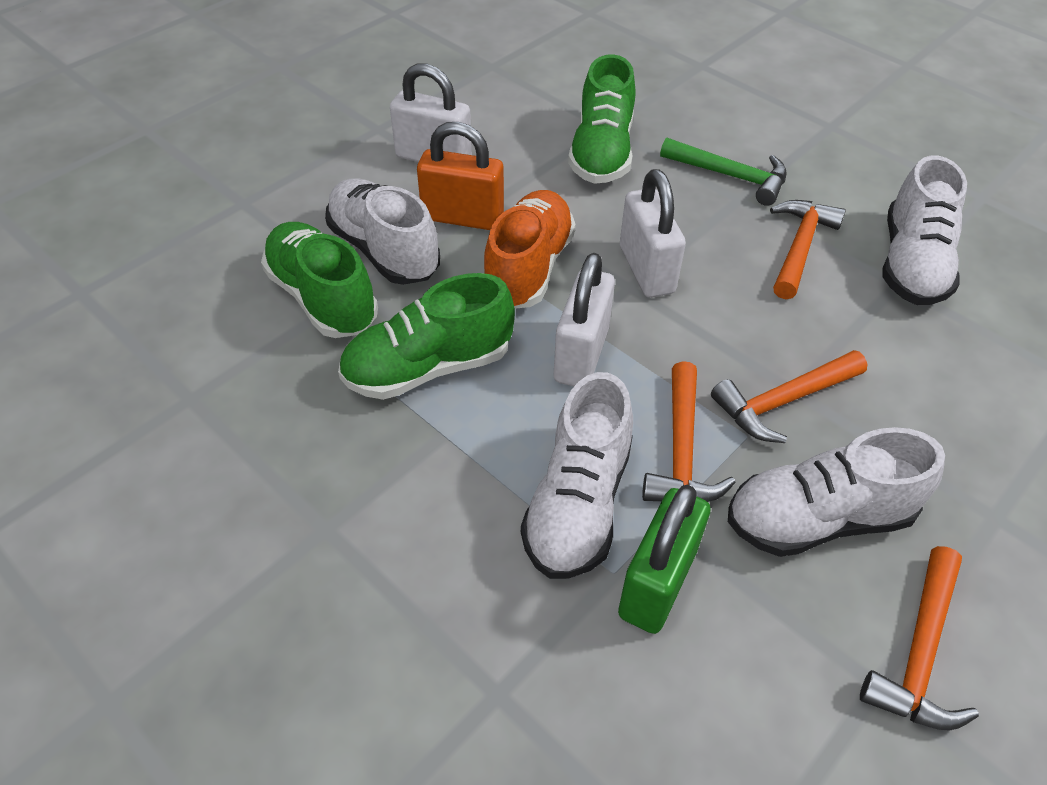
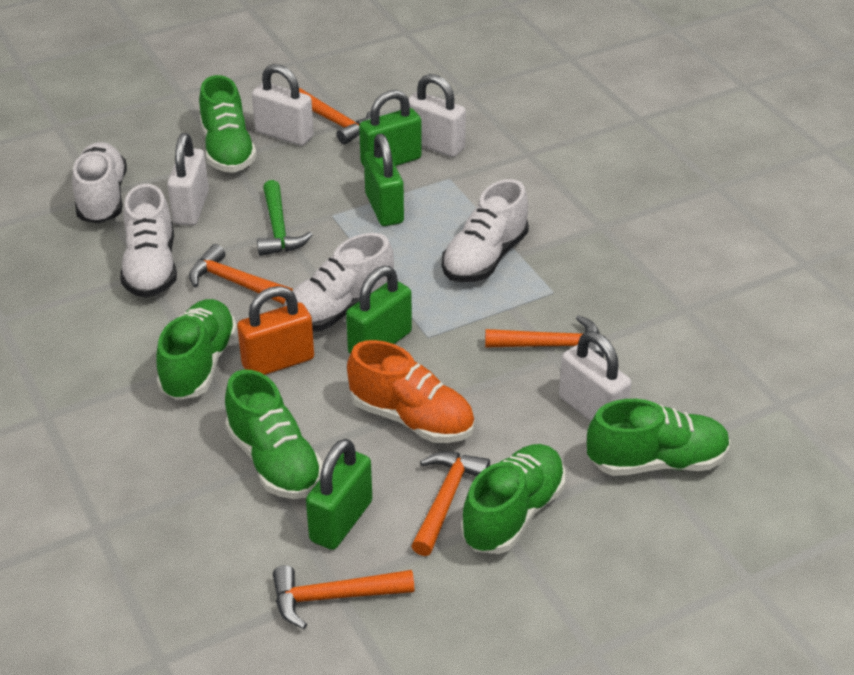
green padlock: [618,485,711,634] = 1 -> [306,439,372,550] [346,266,412,354] [359,90,422,166] [364,134,404,226] = 4
green shoe: [261,222,378,338] [338,273,515,400] [568,54,635,184] = 3 -> [157,299,237,400] [199,75,257,173] [225,369,323,499] [461,444,565,554] [587,399,730,476] = 5
orange hammer: [642,361,736,502] [711,350,867,443] [770,200,846,299] [860,546,979,731] = 4 -> [189,244,293,304] [273,565,414,629] [299,88,371,144] [411,451,490,556] [485,315,604,358] = 5
white padlock: [390,63,472,162] [554,253,615,386] [620,169,686,298] = 3 -> [167,133,209,225] [252,64,314,146] [408,74,466,157] [559,331,631,421] = 4

